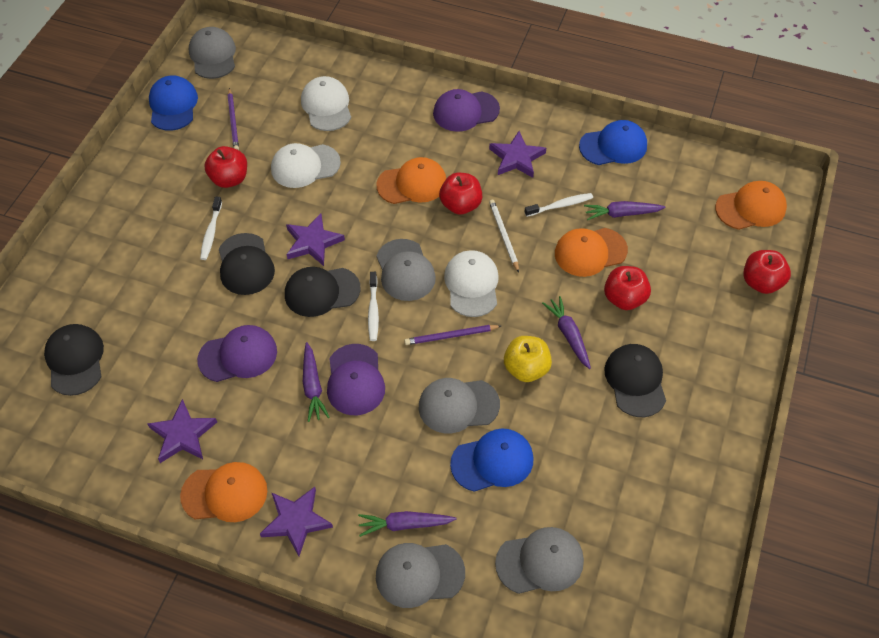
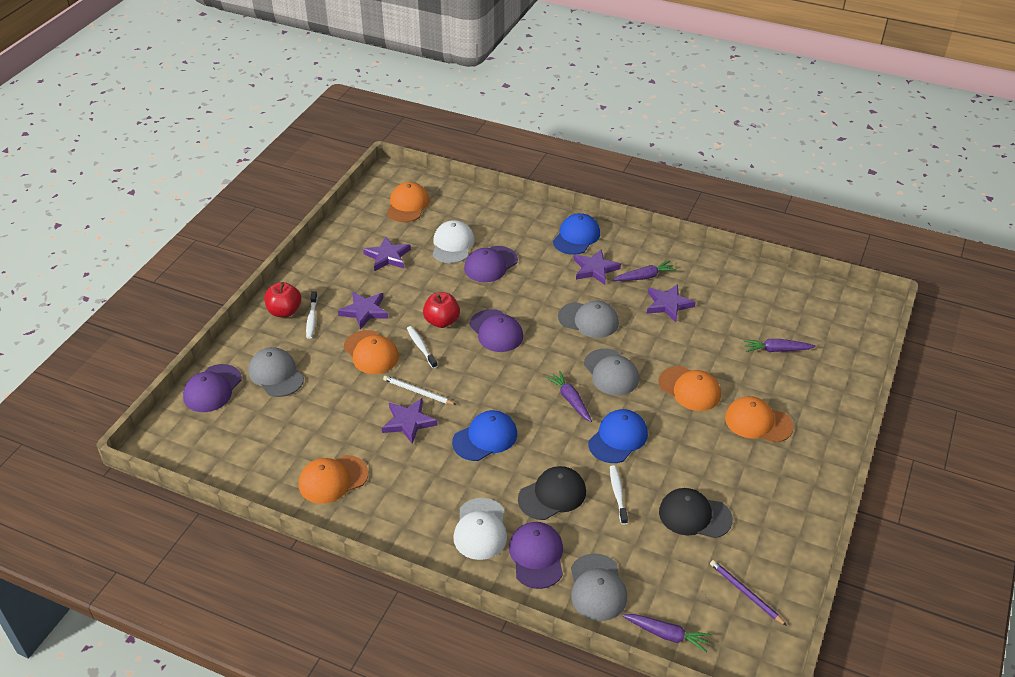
black cap: [44,324,104,396] [219,233,275,295] [285,267,361,317] [604,344,666,417] = 4 -> [518,466,586,520] [659,488,733,538] = 2
grey cap: [189,27,236,79] [376,239,436,301] [376,543,465,608] [419,378,500,433] [495,527,584,594] = 5 -> [249,347,304,397] [558,301,619,338] [571,554,627,621] [584,349,639,395] = 4
orange cap: [180,462,267,522] [376,157,446,204] [555,228,628,277] [715,181,787,230] = 4 -> [299,455,368,504] [344,330,399,374] [387,182,430,222] [658,366,721,411] [725,396,794,443] = 5
purple cap: [197,325,277,382] [327,344,385,415] [433,89,500,132] = 3 -> [183,364,242,412] [464,246,518,282] [470,309,523,352] [509,522,563,589] = 4
purple pencil: [227,88,239,150] [404,325,501,345] = 2 -> [710,560,787,626] = 1
purple star: [148,399,217,463] [260,487,333,556] [286,214,345,266] [489,131,546,178] = 4 -> [338,291,388,330] [363,236,411,271] [382,398,437,444] [574,249,621,285] [647,284,696,322] = 5
red apple: [204,146,247,188] [439,173,482,215] [604,266,651,310] [743,250,791,294] = 4 -> [264,282,301,317] [423,292,460,328] = 2
white cap: [271,143,341,188] [301,76,351,131] [444,250,499,317] = 3 -> [433,220,475,263] [453,498,507,560] = 2
yellow apple: [504,336,552,382] = 1 -> none = 0

